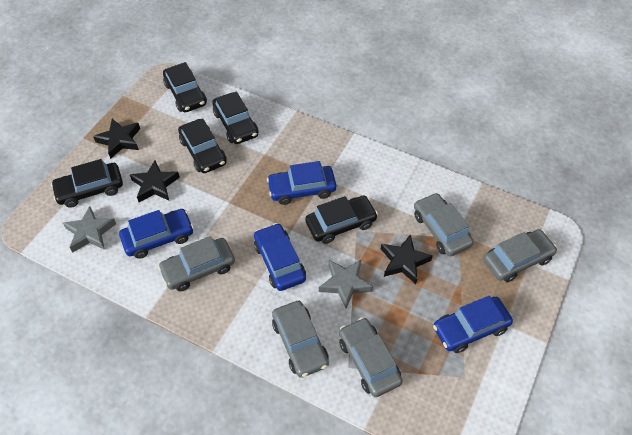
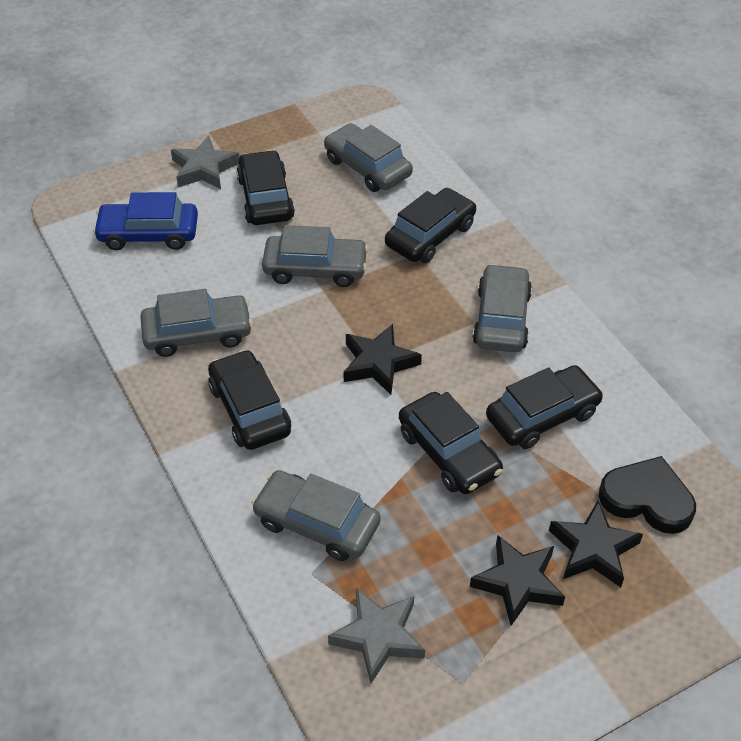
black heart: none = 0 -> [599,456,696,534] = 1
blue car: [119,209,194,259] [254,223,306,291] [267,161,336,205] [433,296,513,353] = 4 -> [93,192,198,250] = 1

